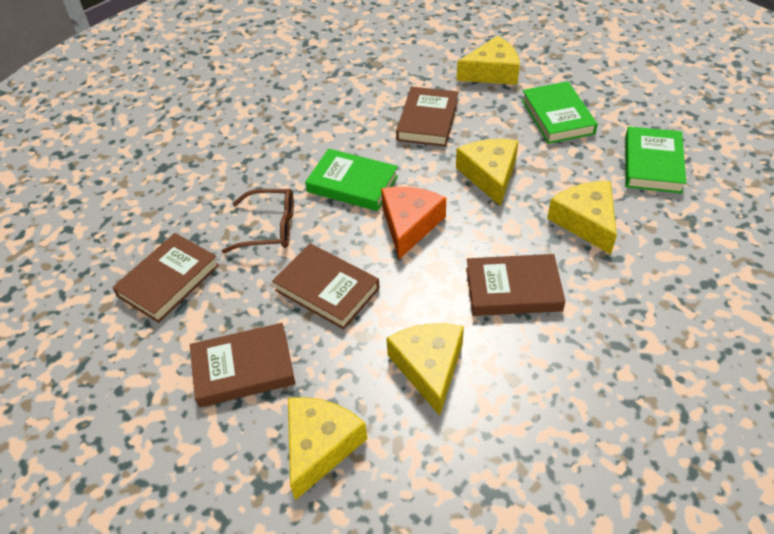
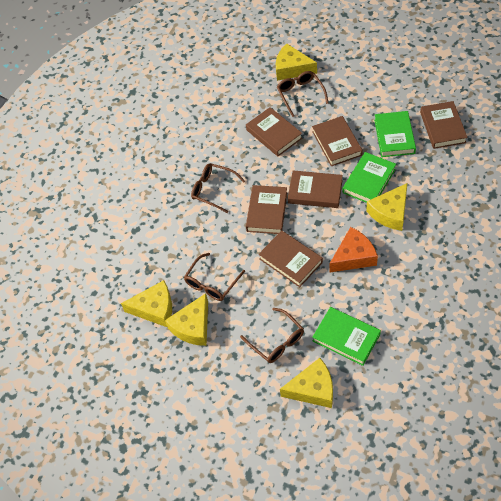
brown book: [112,233,219,323] [190,323,295,407] [272,243,380,330] [396,87,458,147] [466,254,566,316] = 5 -> [246,107,302,156] [246,185,287,234] [258,230,323,287] [288,171,343,208] [312,116,363,167] [420,101,468,149] = 6
brown glasses: [222,189,294,253] = 1 -> [184,253,245,301] [191,163,245,213] [240,308,304,363] [277,71,329,117] = 4

